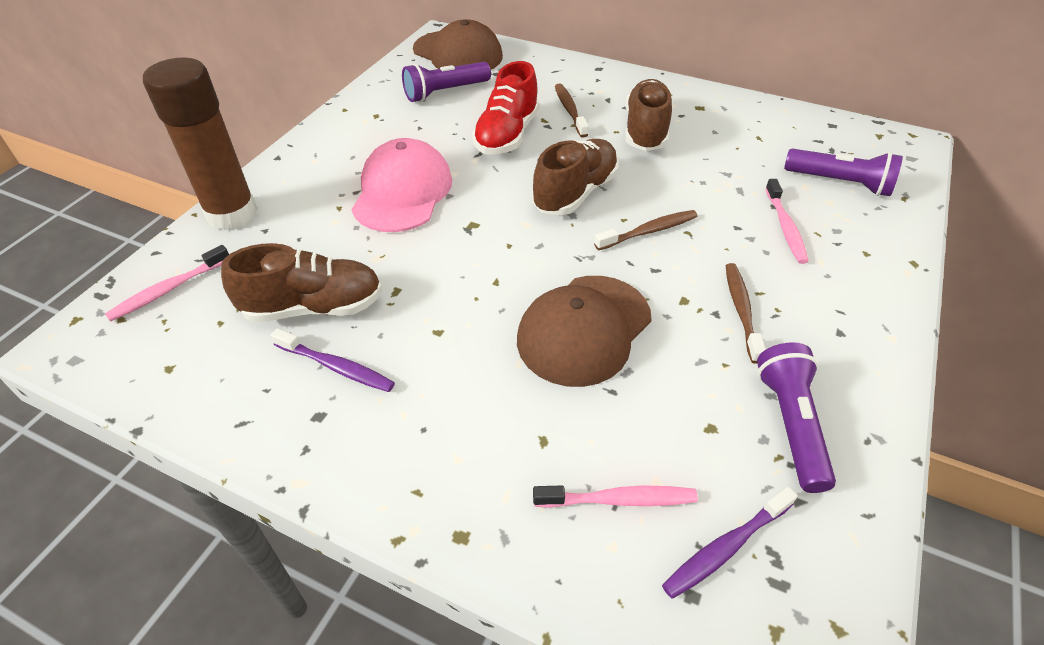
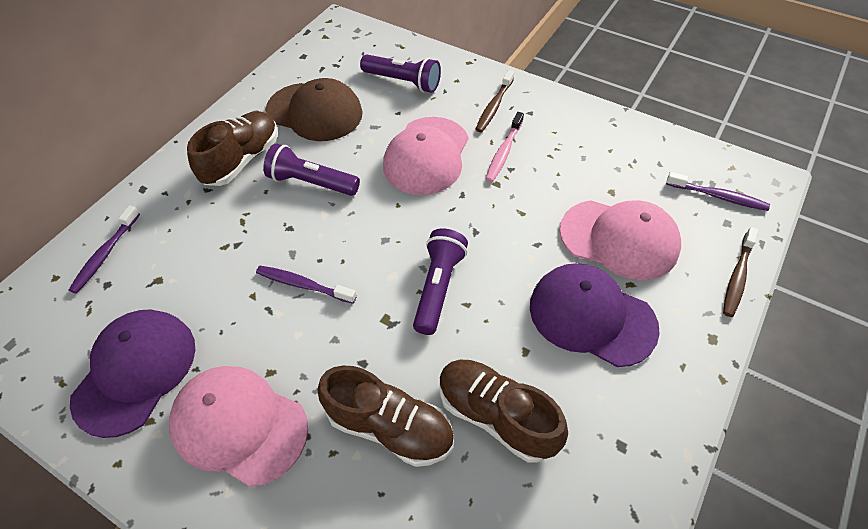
brown cap: [413,20,503,70] [517,276,652,387] = 2 -> [266,78,363,141] = 1
brown glue stick: [143,57,258,231] = 1 -> none = 0
brown toothbrush: [555,84,589,138] [594,210,698,250] [726,263,766,364] = 3 -> [475,70,514,132] [723,227,759,317] = 2
pink cap: [351,138,452,232] = 1 -> [169,366,308,487] [383,117,468,195] [560,200,681,280] = 3
pink toothbrush: [105,245,229,322] [533,485,698,508] [765,179,809,264] = 3 -> [486,112,524,182] = 1
purple cap: none = 0 -> [70,309,196,438] [530,263,660,367] = 2
purple toothbrush: [270,328,395,392] [662,487,798,599] = 2 -> [69,205,140,294] [256,266,357,304] [666,172,770,211] = 3
red shoe: [472,61,539,155] = 1 -> none = 0

